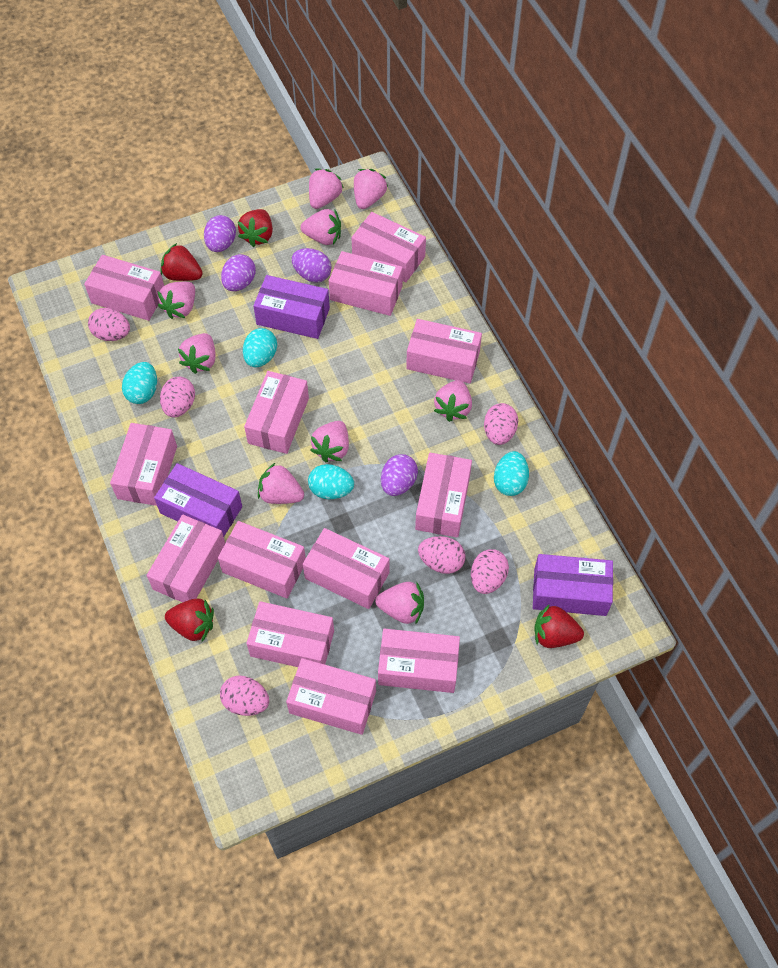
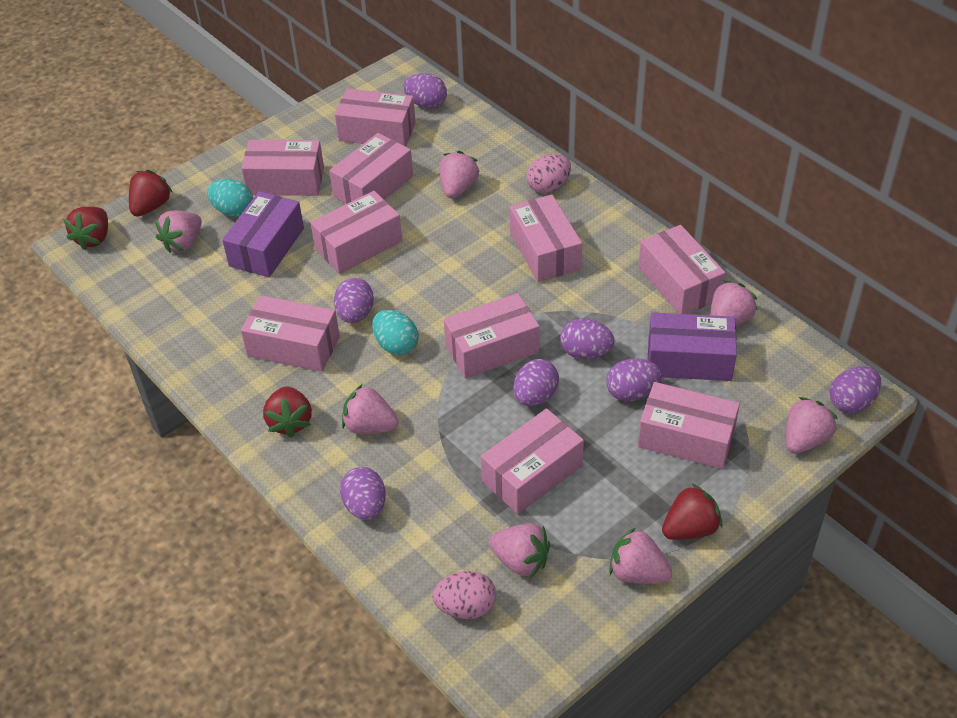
pink box: [84,255,164,321] [110,423,177,506] [147,515,225,602] [218,521,306,598] [244,371,309,454] [246,601,334,667] [286,658,376,735] [303,528,389,609] [329,251,403,316] [351,212,426,283] [378,629,460,693] [406,319,482,383] [415,453,472,537] = 13 -> [241,140,324,196] [241,295,340,372] [311,191,402,274] [329,133,413,204] [335,88,416,147] [444,293,540,379] [481,408,584,514] [510,195,582,282] [638,225,726,314] [638,382,740,469] = 10
pink egg: [88,308,130,341] [160,377,195,418] [220,675,269,716] [418,536,466,574] [471,549,509,594] [484,403,518,445] = 6 -> [432,571,496,619] [527,154,571,193] = 2
pink strawberry: [157,282,195,319] [178,333,216,374] [258,462,304,504] [300,209,341,245] [309,169,344,209] [310,421,349,462] [354,169,388,209] [375,582,424,625] [434,380,472,422] = 9 -> [155,210,202,253] [342,385,399,434] [439,151,479,198] [489,523,550,578] [609,527,672,584] [710,280,758,326] [786,397,838,454] = 7
purple box: [154,463,242,537] [253,275,330,339] [533,554,613,616] = 3 -> [222,191,304,277] [648,312,737,381] = 2
purple egg: [204,215,236,252] [221,254,256,291] [292,248,332,283] [381,454,418,496] = 4 -> [334,278,374,323] [340,467,386,520] [403,73,447,109] [514,359,559,406] [560,318,614,359] [606,358,662,401] [830,366,881,413] = 7
turquoise egg: [122,362,157,404] [243,328,277,367] [308,464,354,499] [494,451,529,496] = 4 -> [207,179,253,217] [372,310,418,355] = 2

